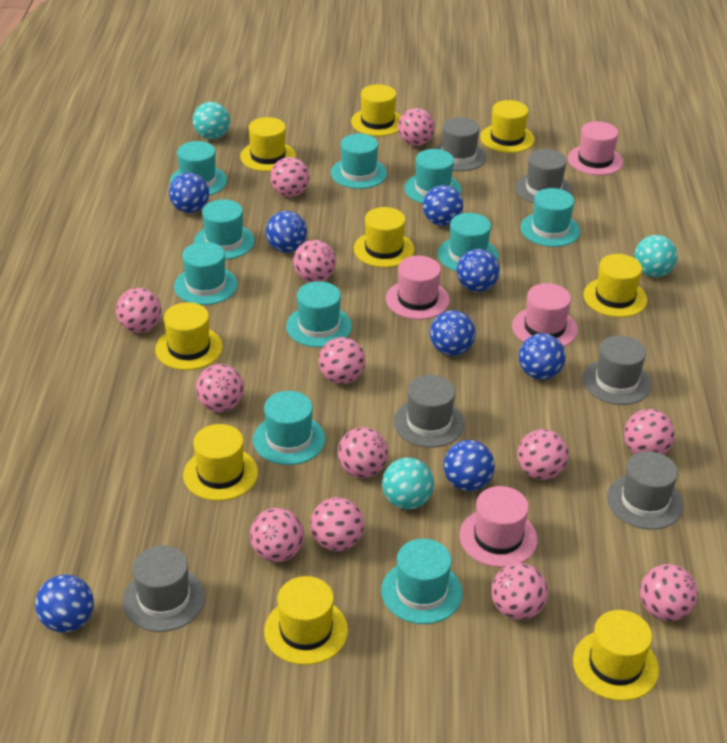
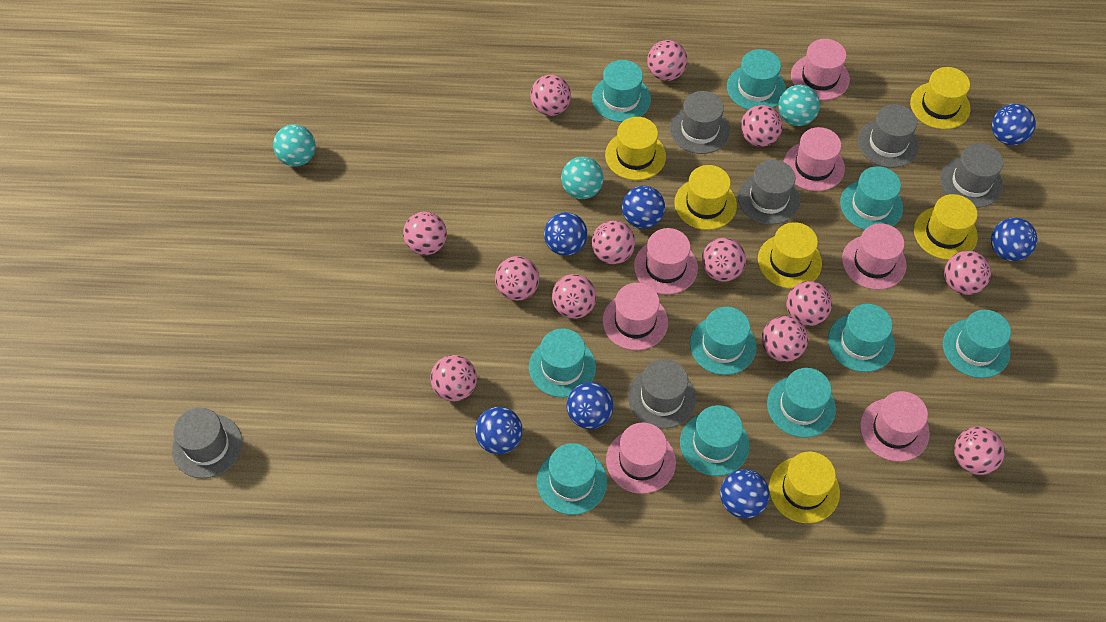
blue ball: [35,574,94,633] [169,173,209,213] [265,211,307,253] [423,185,463,226] [430,310,476,356] [444,440,495,491] [457,249,500,292] [519,333,566,380] = 8 -> [475,407,523,454] [544,212,588,256] [567,382,614,429] [622,185,665,229] [720,469,770,519] [991,217,1037,261] [992,104,1036,146] = 7
pink hat: [386,256,450,320] [459,486,537,567] [512,283,578,347] [568,121,623,175] = 4 -> [602,283,668,350] [606,423,676,494] [634,228,698,295] [783,127,845,191] [791,39,850,100] [842,223,907,290] [860,391,930,462] = 7
yellow hat: [155,302,223,370] [183,424,258,501] [240,117,296,171] [264,576,348,665] [351,84,401,136] [354,207,415,267] [480,100,535,153] [573,610,659,701] [583,254,647,317] = 9 -> [605,117,666,180] [674,165,737,230] [758,222,822,289] [769,452,840,523] [910,67,970,129] [914,194,978,260] = 6

